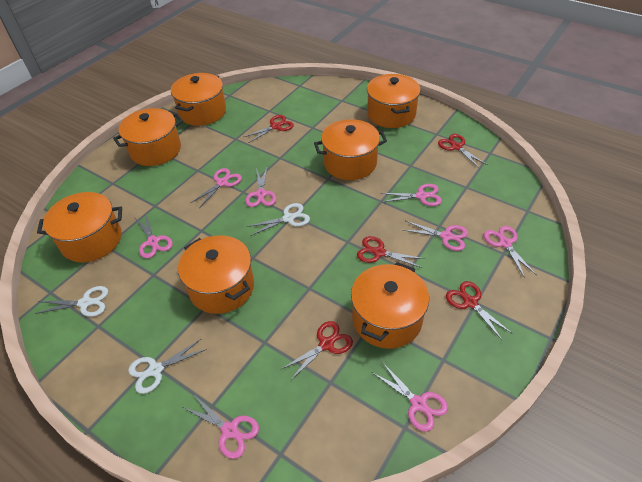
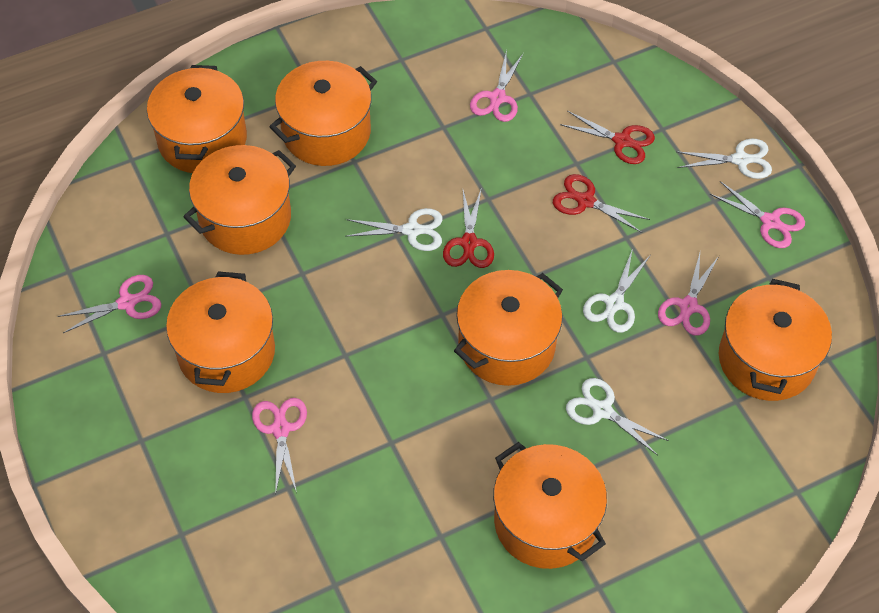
pink scissors: [134,212,173,258] [183,394,259,459] [191,168,242,208] [245,168,276,207] [372,362,448,432] [380,184,442,206] [403,221,468,251] [484,226,536,278] = 8 -> [57,275,161,333] [252,398,307,495] [470,50,524,122] [658,253,719,336] [710,181,805,248] = 5
red scissors: [244,115,294,143] [282,321,353,381] [357,236,425,268] [438,134,488,168] [446,281,513,341] = 5 -> [443,190,494,268] [553,174,650,233] [560,111,655,164] = 3
white scissors: [35,286,108,317] [128,339,207,394] [247,203,310,236] = 3 -> [345,208,443,251] [566,378,669,455] [583,249,650,333] [677,139,772,179] = 4

